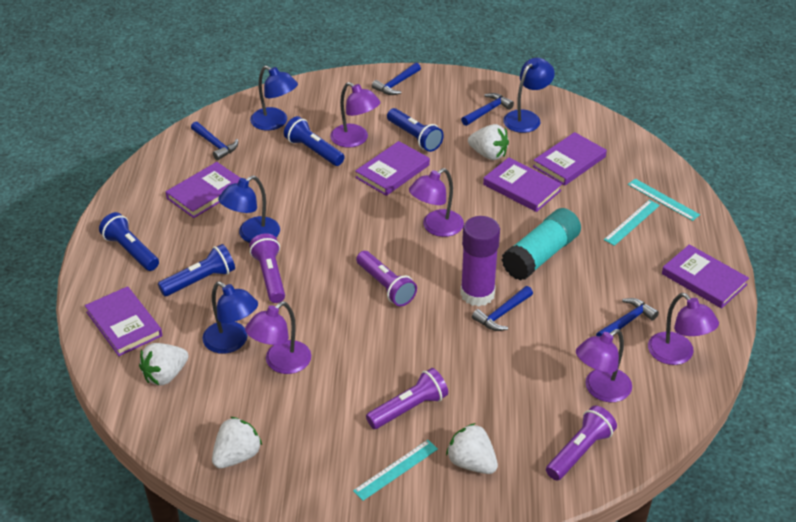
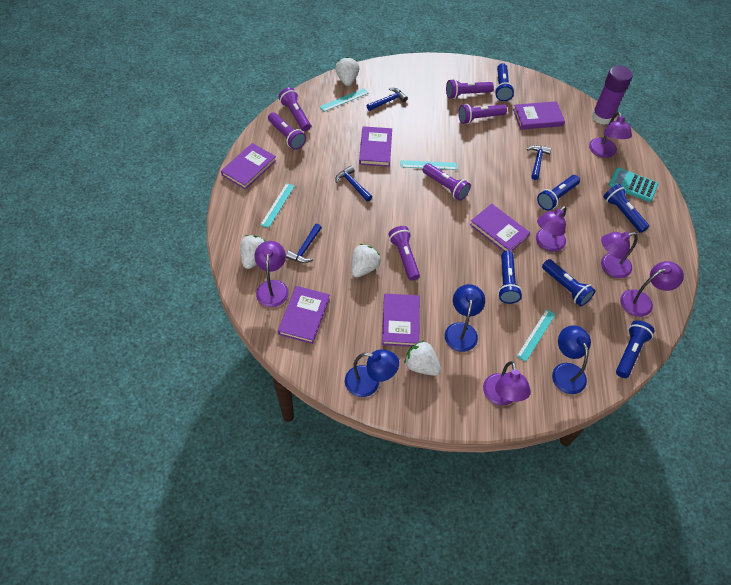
blue flashlight: [99,212,159,271] [158,244,235,296] [284,116,345,166] [387,108,444,152] = 4 -> [495,63,514,101] [498,251,522,304] [537,175,580,211] [542,259,595,306] [604,184,649,233] [616,320,655,378] = 6
blue hammer: [191,121,238,160] [372,63,421,95] [461,93,514,126] [472,286,533,331] [596,298,659,337] = 5 -> [286,224,322,263] [336,165,372,202] [367,88,408,111] [527,145,552,180] = 4
blue lamp: [203,282,258,354] [218,176,280,243] [250,66,298,130] [503,58,555,133] = 4 -> [345,349,399,397] [445,284,485,352] [552,325,591,394] = 3
purple flashlight: [249,233,285,303] [356,251,417,306] [366,368,448,429] [546,406,617,480] = 4 -> [268,113,306,150] [279,87,311,131] [388,226,420,281] [423,163,471,201] [446,79,494,99] [458,104,507,124] = 6
purple lamp: [245,301,311,374] [330,82,380,148] [409,168,464,237] [576,329,632,402] [648,293,719,365] = 5 -> [254,241,289,307] [483,361,531,406] [536,206,566,252] [589,112,632,158] [601,232,638,278] [620,261,684,317] = 6
turquoise calculator: none = 0 -> [609,167,658,202] = 1
turquoise glue stick: [502,208,581,281] = 1 -> none = 0
turquoise ruler: [353,440,438,501] [604,200,660,246] [628,179,700,221] = 3 -> [260,183,295,228] [320,88,369,112] [401,160,457,170] [517,309,556,362] = 4

